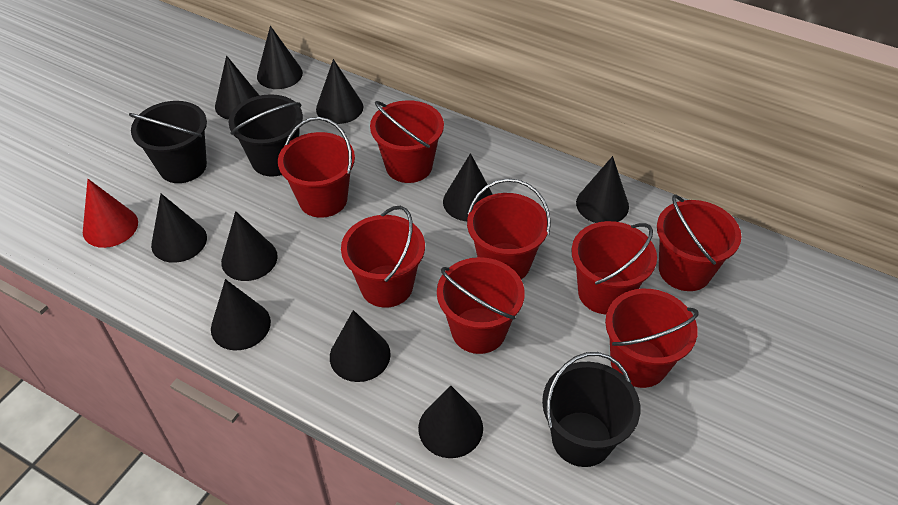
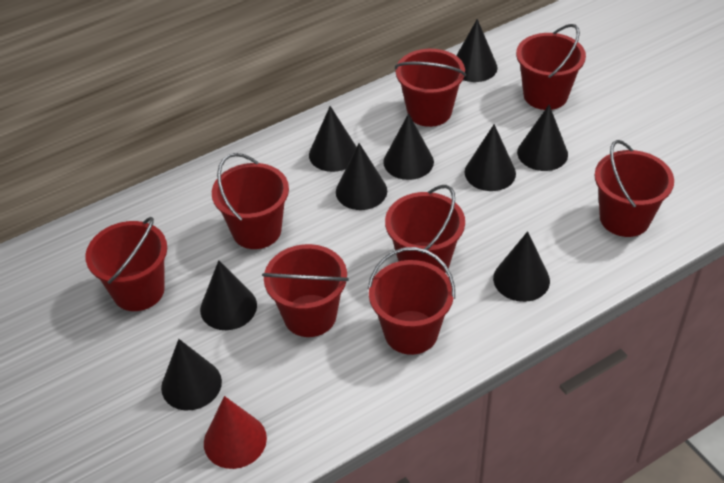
black bucket: [129,101,207,183] [228,94,303,177] [542,352,640,467] = 3 -> none = 0
black cone: [151,194,207,263] [211,279,271,350] [215,55,260,120] [221,211,278,281] [257,26,303,89] [316,59,363,124] [330,310,391,382] [418,386,483,458] [443,153,493,221] [576,156,629,223] = 10 -> [161,339,222,410] [200,260,257,330] [309,106,357,172] [336,143,387,210] [383,113,434,180] [456,19,498,82] [464,124,516,191] [493,231,550,302] [517,105,568,171] = 9

